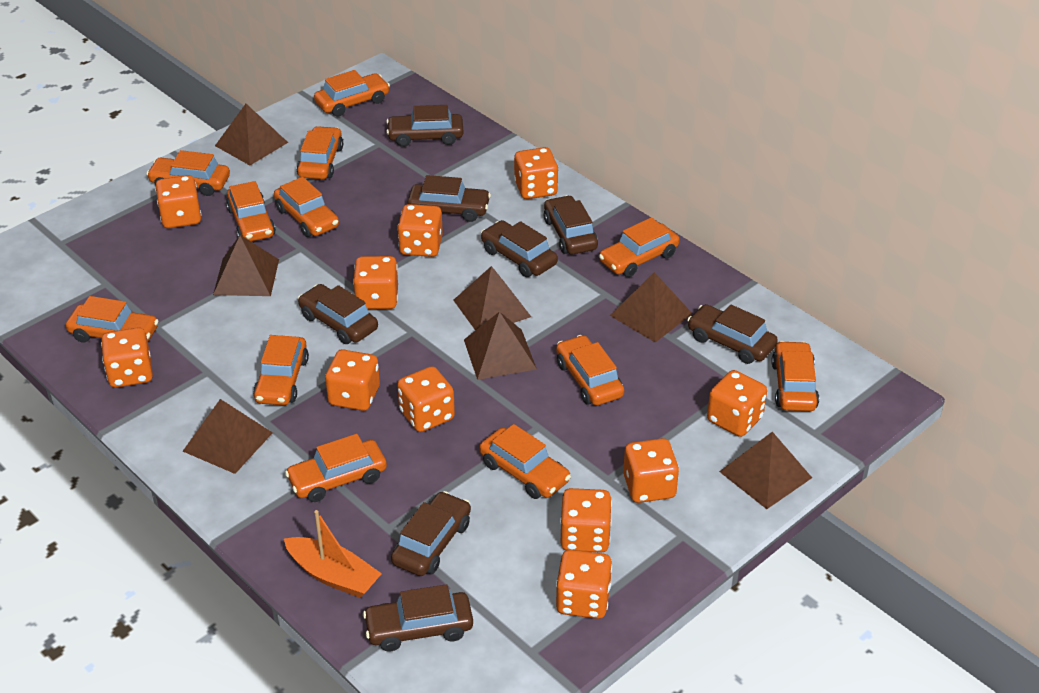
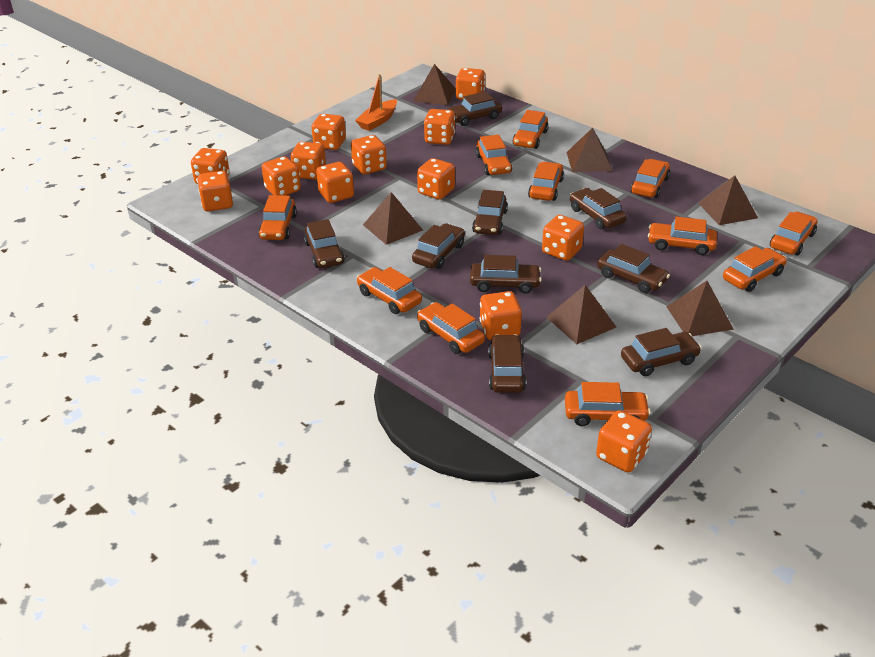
brown car: [298,284,378,344] [363,584,473,652] [386,105,463,147] [391,491,471,576] [408,175,491,222] [481,220,558,277] [544,195,598,254] [687,304,778,364] = 8 -> [304,219,345,268] [412,223,465,269] [447,92,502,126] [470,255,541,294] [472,190,508,235] [488,334,526,393] [570,188,627,229] [597,244,670,293] [621,328,702,376] = 9
brown pyramid: [183,399,273,474] [213,235,279,296] [215,104,288,165] [453,266,531,330] [464,312,537,380] [610,272,693,342] [719,432,812,509] = 7 -> [363,192,423,245] [413,64,456,105] [546,285,616,344] [567,128,613,172] [667,281,734,336] [698,176,758,225] = 6
orange car: [66,296,159,343] [146,150,230,196] [226,181,276,242] [253,335,309,406] [274,177,339,237] [285,434,387,502] [297,126,343,179] [314,70,390,117] [480,424,571,499] [556,335,624,406] [599,217,680,277] [771,341,819,411] = 12 -> [258,195,297,240] [357,267,422,314] [417,302,485,354] [476,135,512,175] [513,110,549,149] [528,162,564,201] [565,382,651,426] [631,159,670,198] [648,217,717,255] [723,246,787,292] [770,212,817,256] = 11
orange dice: [101,327,153,388] [155,175,201,228] [325,349,380,411] [353,256,398,309] [397,204,443,257] [397,366,455,432] [514,147,559,199] [556,550,612,619] [560,488,612,553] [623,438,679,503] [707,370,767,437] = 11 -> [191,148,230,184] [197,171,233,211] [262,156,301,196] [291,142,326,180] [312,114,346,150] [316,162,354,203] [351,135,387,174] [417,158,455,200] [424,109,455,145] [456,68,485,100] [480,291,522,340] [542,215,584,261] [596,410,652,472] = 13

